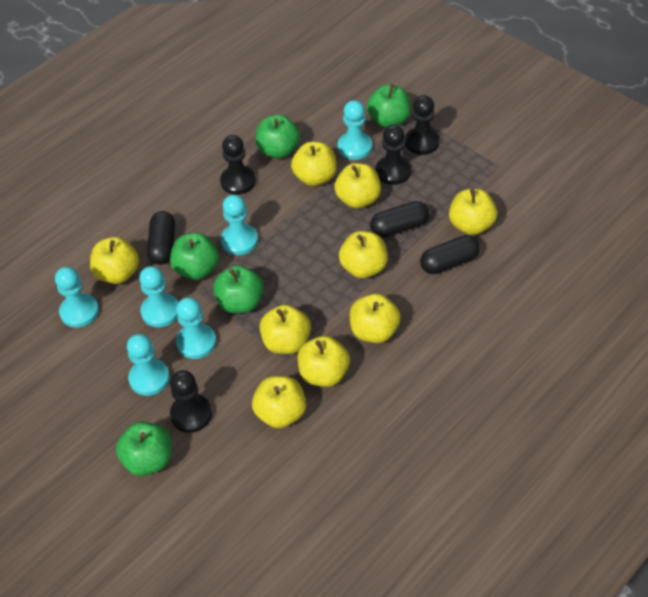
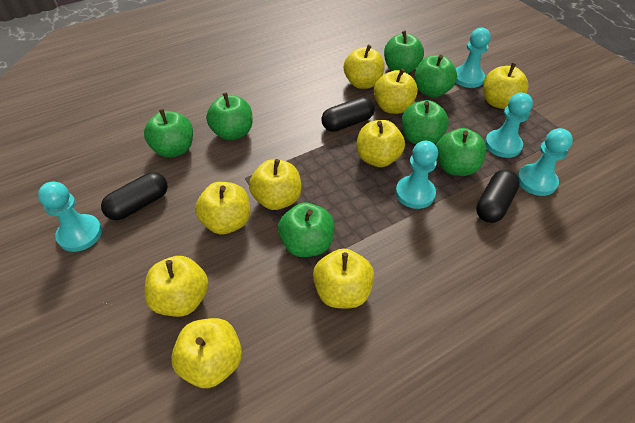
black pawn: [170,370,212,433] [220,135,256,195] [376,125,411,185] [405,95,440,155] = 4 -> none = 0
green apple: [116,422,172,476] [170,233,219,280] [213,265,264,313] [256,115,300,159] [367,84,411,128] = 5 -> [144,109,193,158] [206,92,253,140] [278,203,334,257] [384,30,424,74] [402,100,449,144] [414,55,457,97] [436,128,486,176] = 7
turquoise pawn: [55,267,99,328] [127,334,170,396] [139,266,178,327] [176,297,216,359] [221,194,258,255] [338,100,372,160] = 6 -> [38,182,102,252] [396,141,438,209] [456,28,491,88] [485,93,533,158] [517,128,573,196] = 5

